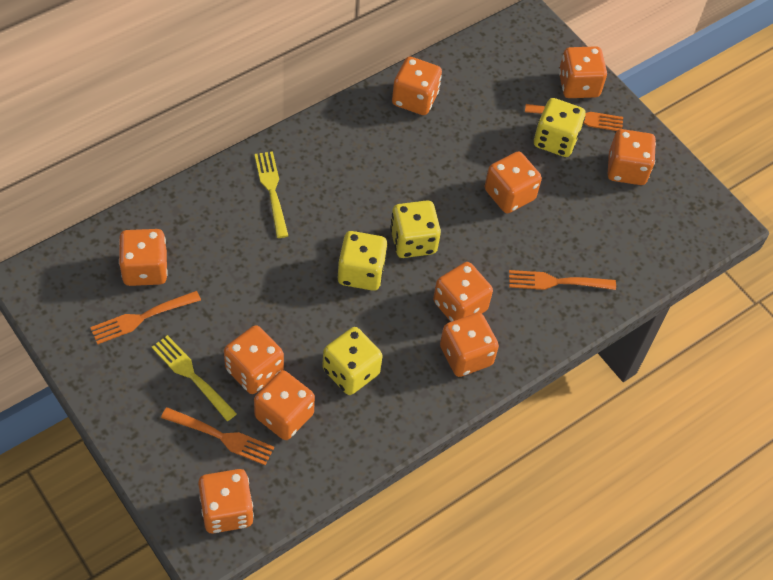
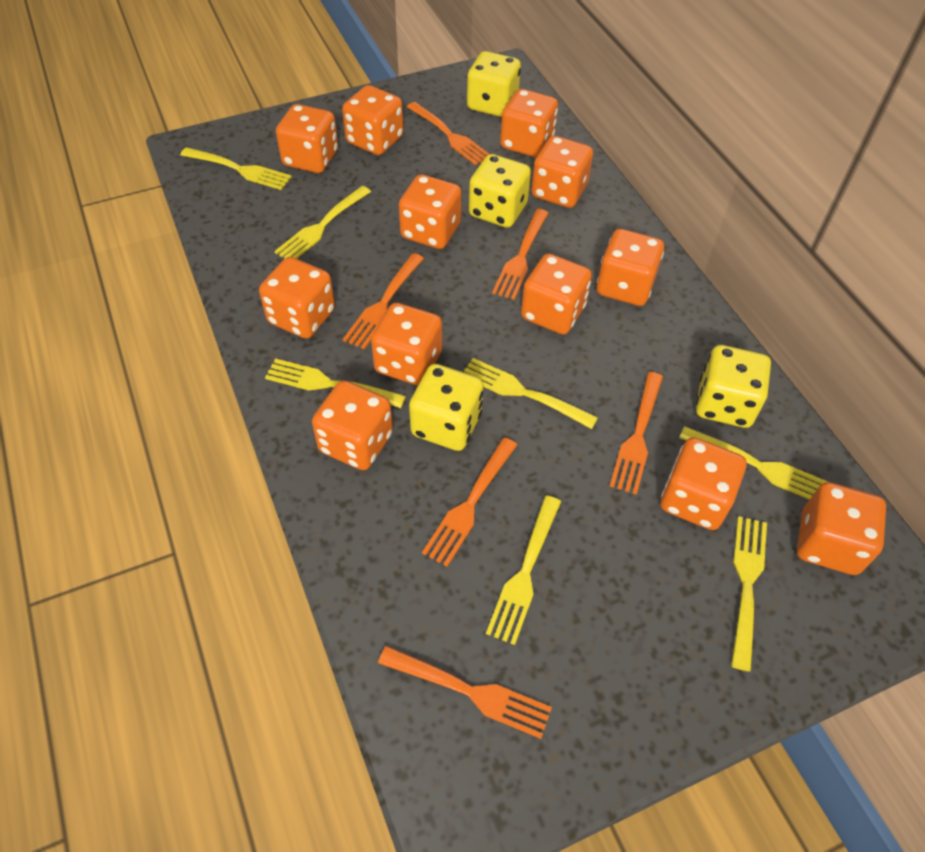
orange dice: [119,229,168,286] [198,469,254,533] [224,325,284,394] [254,370,315,440] [392,56,442,115] [433,262,493,322] [440,313,499,377] [485,151,542,213] [559,46,607,98] [608,129,656,185] = 10 -> [259,257,335,339] [276,104,338,173] [312,380,393,470] [342,85,404,155] [371,303,442,385] [399,174,462,249] [500,89,558,157] [521,253,592,335] [531,136,593,208] [597,229,664,306] [661,437,746,530] [797,482,886,575] = 12
orange fork: [90,291,201,344] [161,407,274,466] [509,270,616,290] [525,104,623,131] = 4 -> [343,253,424,349] [378,646,552,739] [407,102,489,166] [422,437,518,567] [492,209,549,300] [609,372,663,495] = 6
yellow fork: [152,335,237,421] [254,151,288,238] = 2 -> [180,147,292,190] [265,358,406,408] [274,186,371,259] [464,358,598,429] [486,495,561,645] [679,426,828,500] [731,516,767,672] = 7

